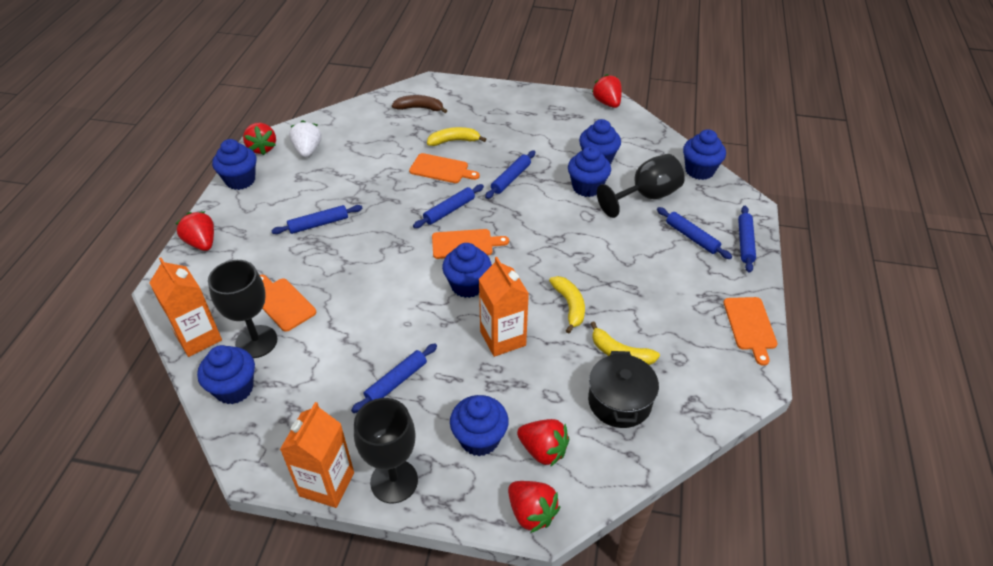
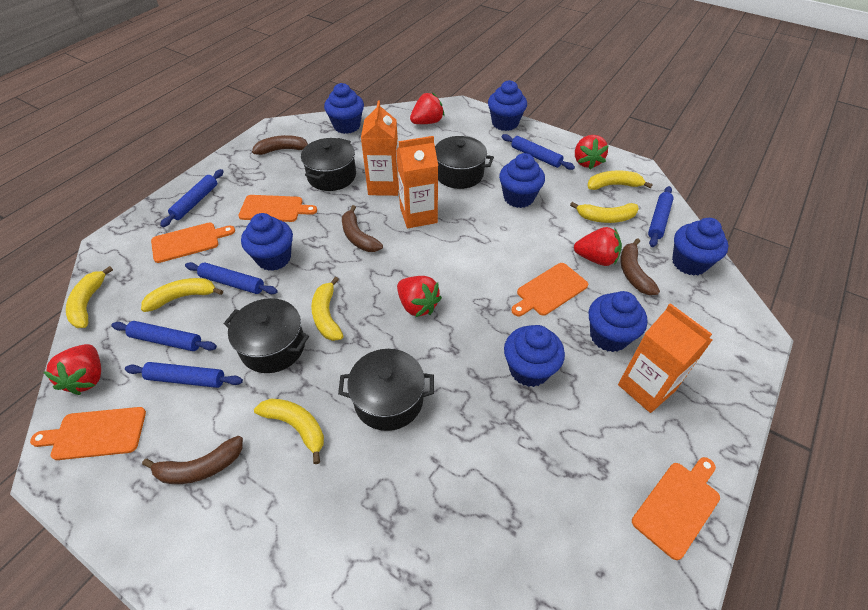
black goblet: [208,260,277,358] [354,398,418,503] [597,154,685,218] = 3 -> none = 0
black pot: [588,351,659,428] = 1 -> [224,298,309,373] [301,138,356,191] [338,349,434,431] [435,136,494,189] = 4
brown banana: [392,95,447,113] = 1 -> [142,436,243,484] [252,135,308,155] [342,205,383,252] [620,238,660,295] = 4
orange cutting board: [260,275,316,332] [409,153,480,183] [432,229,509,259] [724,297,777,366] = 4 -> [30,407,146,460] [151,223,235,263] [238,195,317,222] [511,263,588,316] [632,457,720,560] = 5
white strawberry: [289,120,321,157] = 1 -> none = 0
yellow banana: [427,127,486,146] [549,276,585,333] [590,322,660,365] = 3 -> [66,266,113,328] [141,278,223,312] [254,399,324,464] [311,277,343,341] [570,202,639,223] [587,170,653,190] = 6

